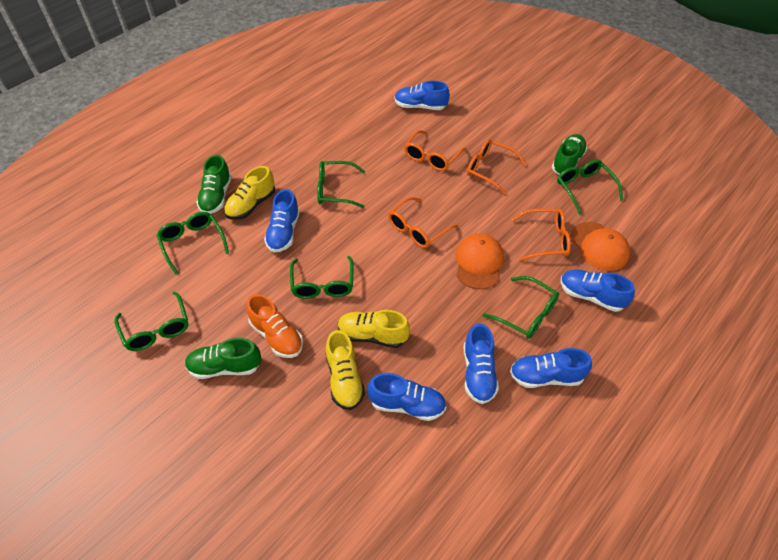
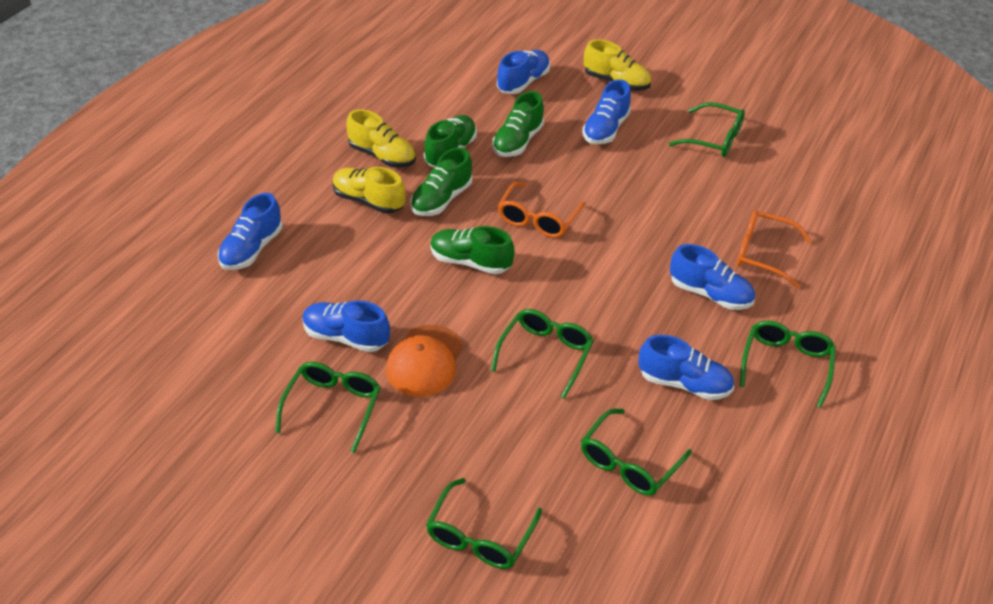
green shoe: [185,338,262,379] [196,155,232,214] [552,134,587,175] = 3 -> [410,147,472,216] [424,115,477,167] [430,226,515,274] [492,91,544,157] = 4
orange cap: [455,234,504,289] [570,222,630,271] = 2 -> [386,325,463,397] = 1
orange glasses: [388,197,458,248] [404,130,467,171] [467,139,527,195] [511,209,571,261] = 4 -> [498,182,586,238] [737,210,812,288] = 2
orange shoe: [246,294,303,358] = 1 -> none = 0

